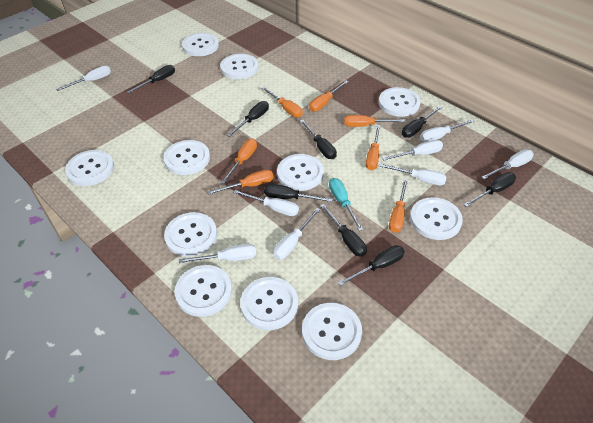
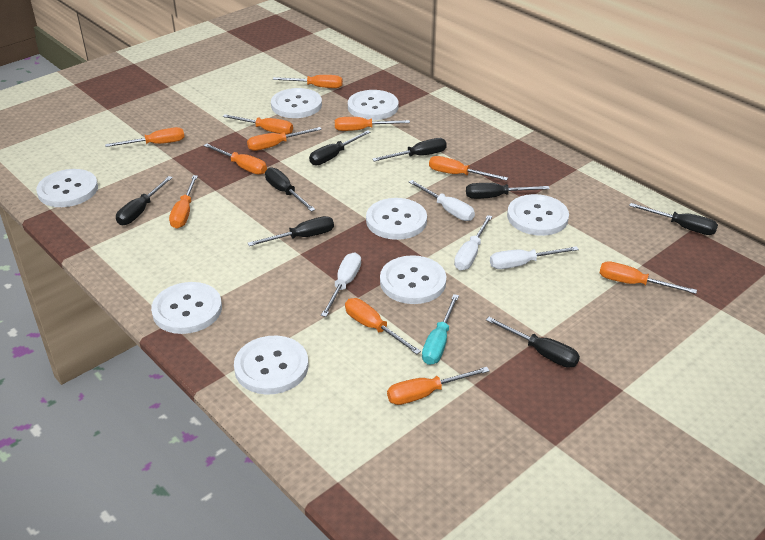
orange screwdriver: [207,170,274,195] [221,139,257,184] [262,87,303,117] [309,81,348,112] [344,115,406,127] [366,125,381,170] [389,179,408,233] = 7 -> [105,127,184,147] [169,175,198,229] [203,143,267,175] [223,114,293,135] [247,127,322,151] [273,75,343,88] [335,117,410,131] [345,298,421,354] [387,367,490,405] [429,156,508,181] [600,261,697,294] = 11
white button: [65,150,114,186] [164,140,210,175] [164,212,217,257] [175,265,232,317] [182,33,219,56] [220,54,258,79] [240,277,298,330] [277,154,324,191] [302,303,362,360] [379,87,421,117] [410,197,463,240] = 11 -> [36,169,98,207] [151,282,222,334] [234,336,308,395] [271,88,322,118] [348,90,399,120] [366,198,427,240] [380,255,446,304] [507,194,569,236] = 8
white screwdriver: [56,66,111,91] [179,244,256,263] [233,190,299,216] [273,208,321,260] [379,164,447,186] [382,140,443,160] [420,119,475,142] [482,149,534,179] = 8 -> [321,253,361,317] [409,180,475,221] [454,215,492,270] [490,246,579,269] = 4

